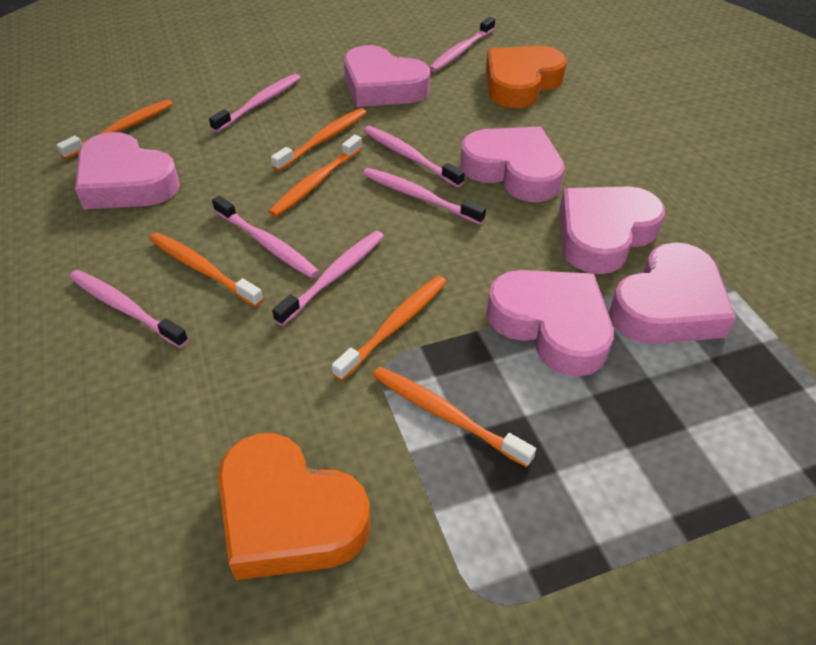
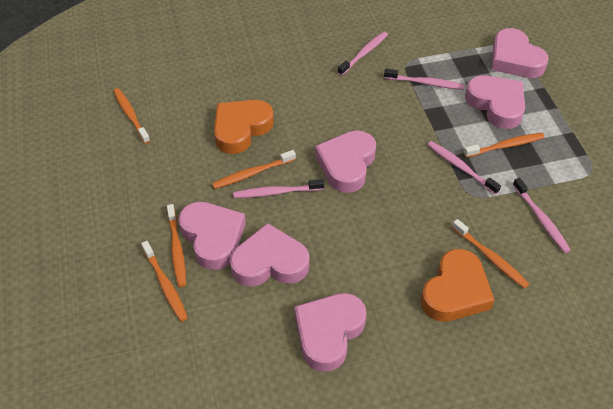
pink toothbrush: [69,270,189,348] [209,74,300,132] [212,195,319,278] [272,231,384,326] [363,168,486,224] [364,126,465,187] [429,17,495,72] = 7 -> [233,179,324,198] [338,31,388,76] [384,69,465,90] [428,141,501,195] [513,178,571,253] = 5

